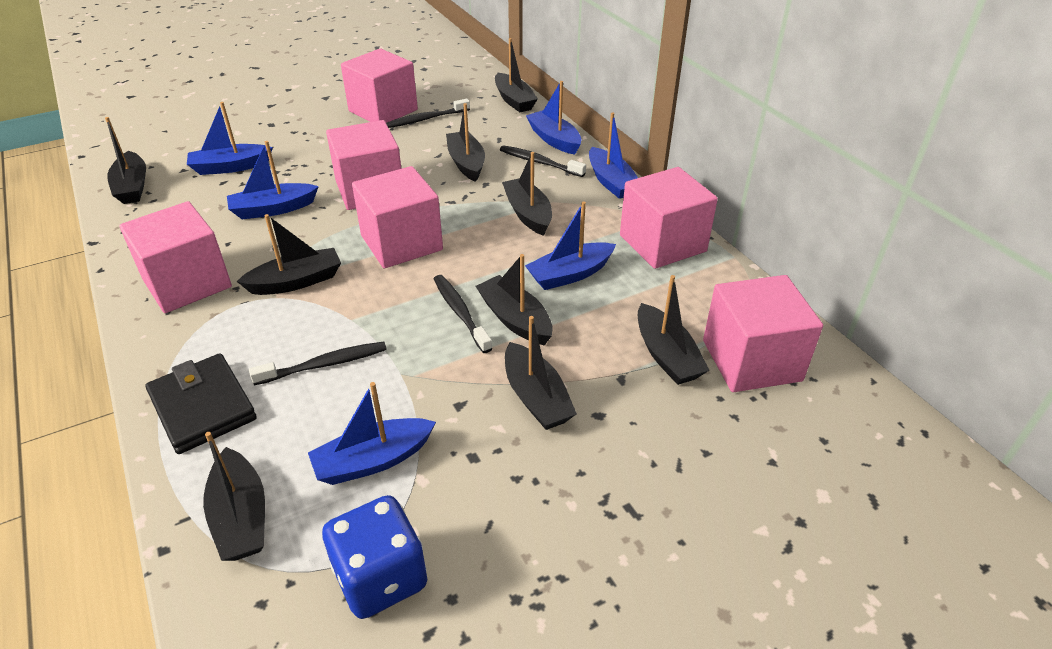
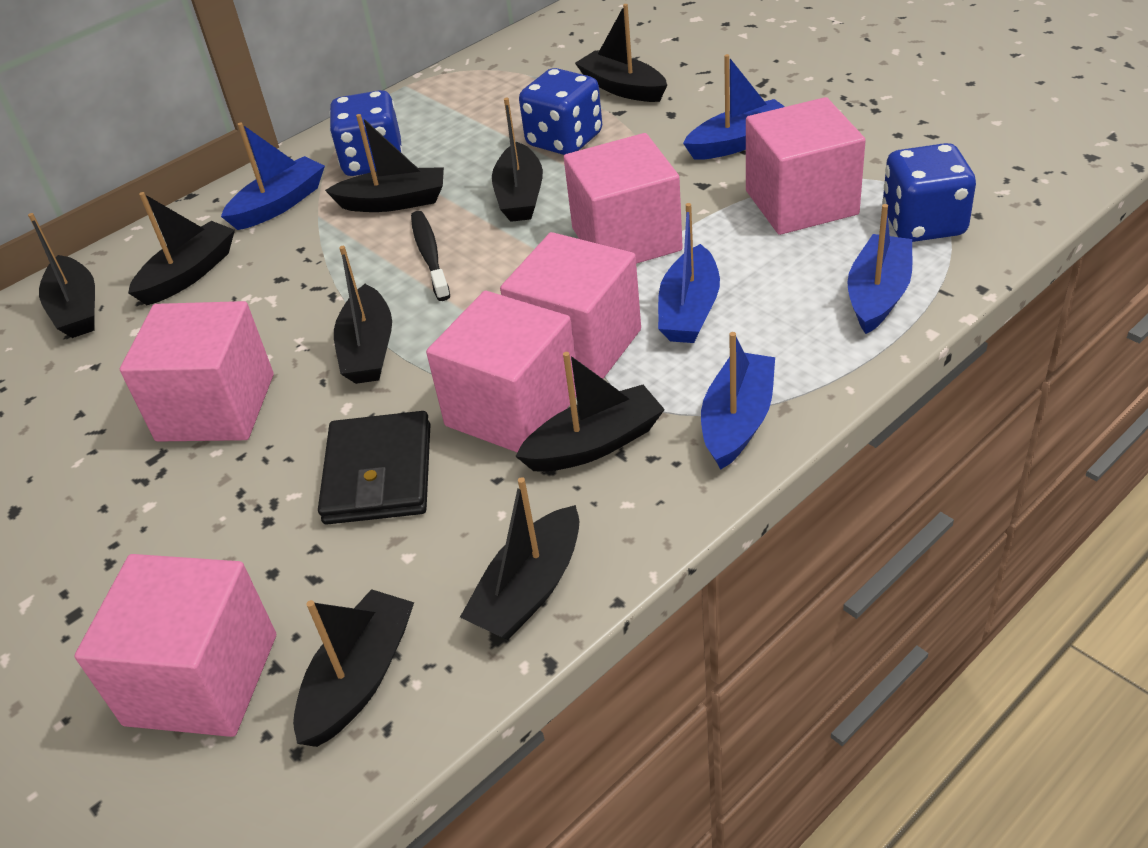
black toothbrush: [249,342,387,385] [386,98,470,128] [434,275,492,353] [500,145,586,177] = 4 -> [411,211,450,301] = 1
blue boat: [187,102,273,175] [227,141,319,219] [308,382,436,485] [525,201,616,290] [526,81,581,155] [589,112,638,199] = 6 -> [221,122,325,230] [658,203,720,343] [683,54,785,160] [701,332,775,470] [847,204,912,334] = 5
blue dice: [322,495,427,619] = 1 -> [329,90,403,176] [519,68,602,155] [882,143,976,242] = 3

